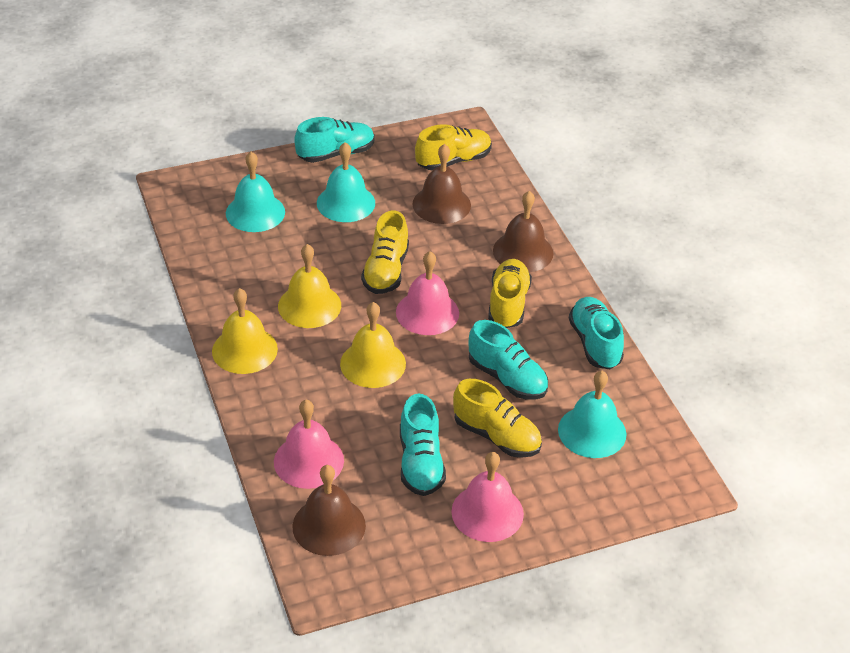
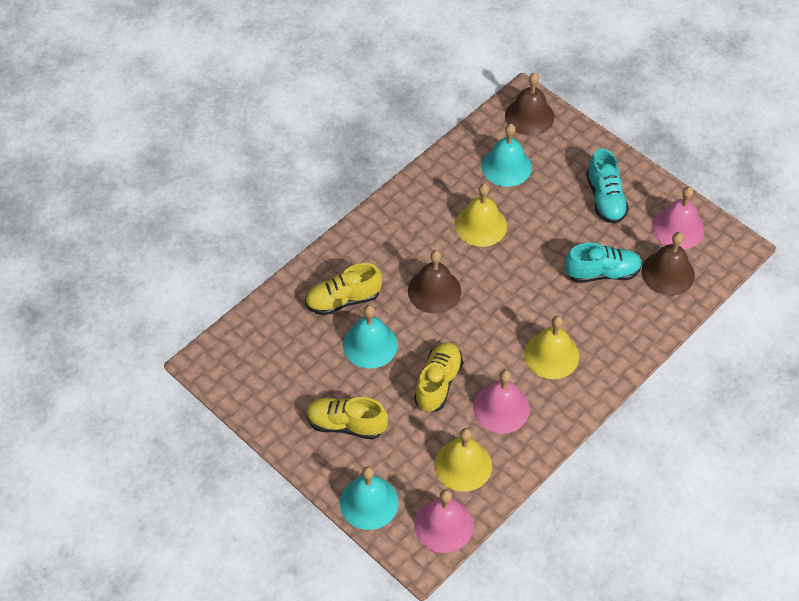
turquoise shoe: [294,117,374,163] [400,394,446,496] [469,320,548,399] [569,297,624,369] = 4 -> [565,243,642,283] [586,148,629,224] = 2
yellow shoe: [361,211,409,294] [415,124,492,170] [453,379,542,458] [488,259,532,328] = 4 -> [305,263,382,316] [306,397,388,440] [414,342,463,412] = 3

